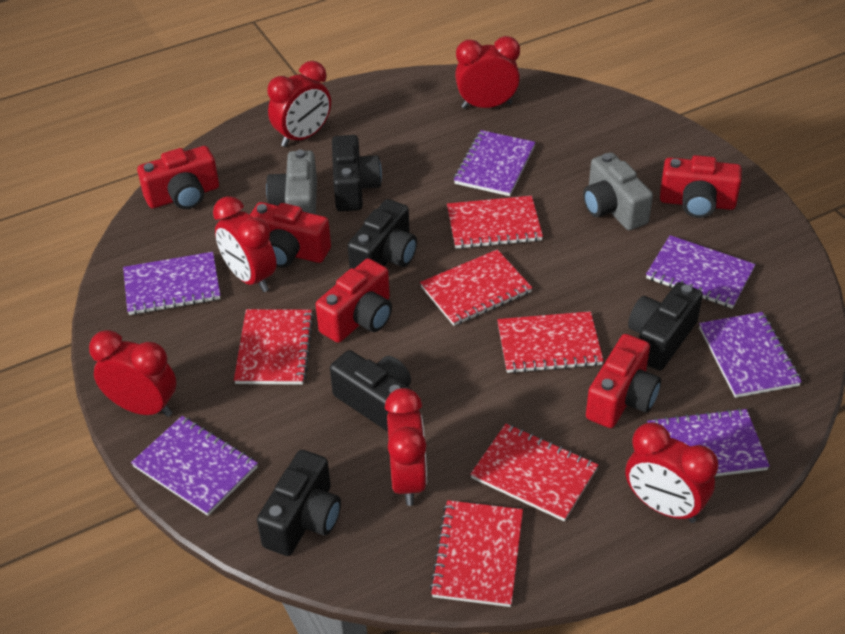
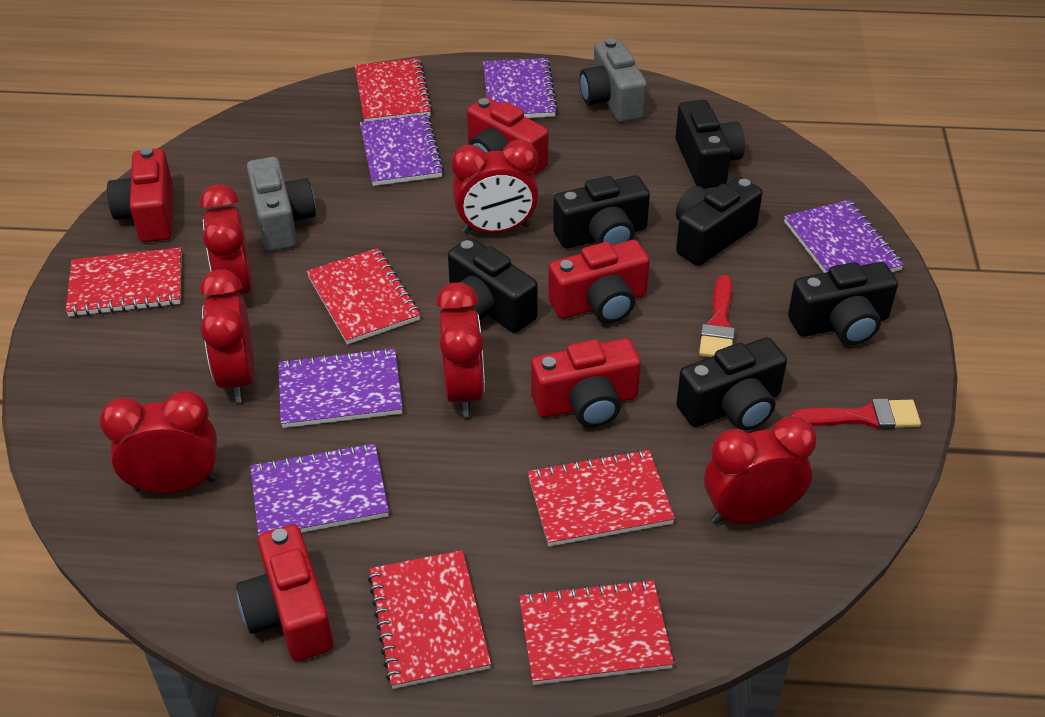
black camera: [257,450,341,556] [330,350,412,432] [332,135,382,211] [348,199,417,269] [628,282,703,371] = 5 -> [448,238,538,333] [553,175,650,248] [676,100,745,189] [676,177,762,266] [676,337,787,430] [788,262,898,345] = 6
purple notebook: [123,252,221,315] [131,416,258,516] [454,130,536,196] [646,235,756,309] [647,408,770,476] [699,312,802,398] = 6 -> [250,443,389,536] [278,348,403,428] [360,114,444,186] [483,58,558,118] [784,200,904,273] = 5
red brush: none = 0 -> [699,275,735,357] [791,398,921,430] = 2

